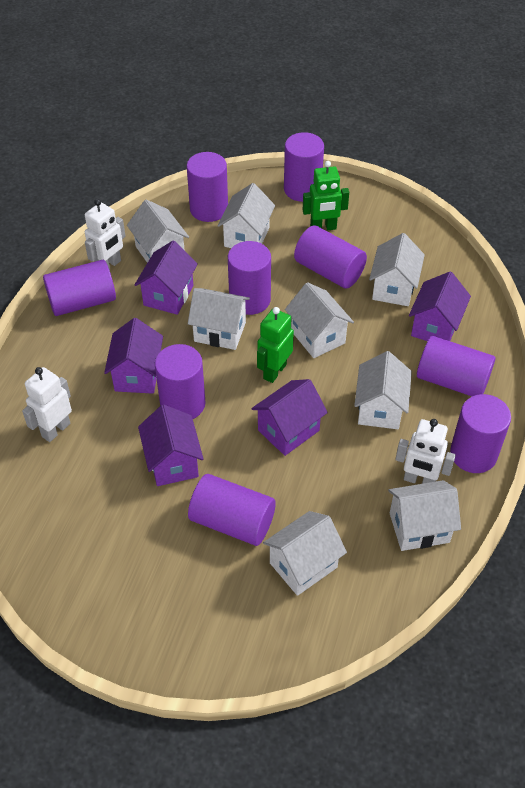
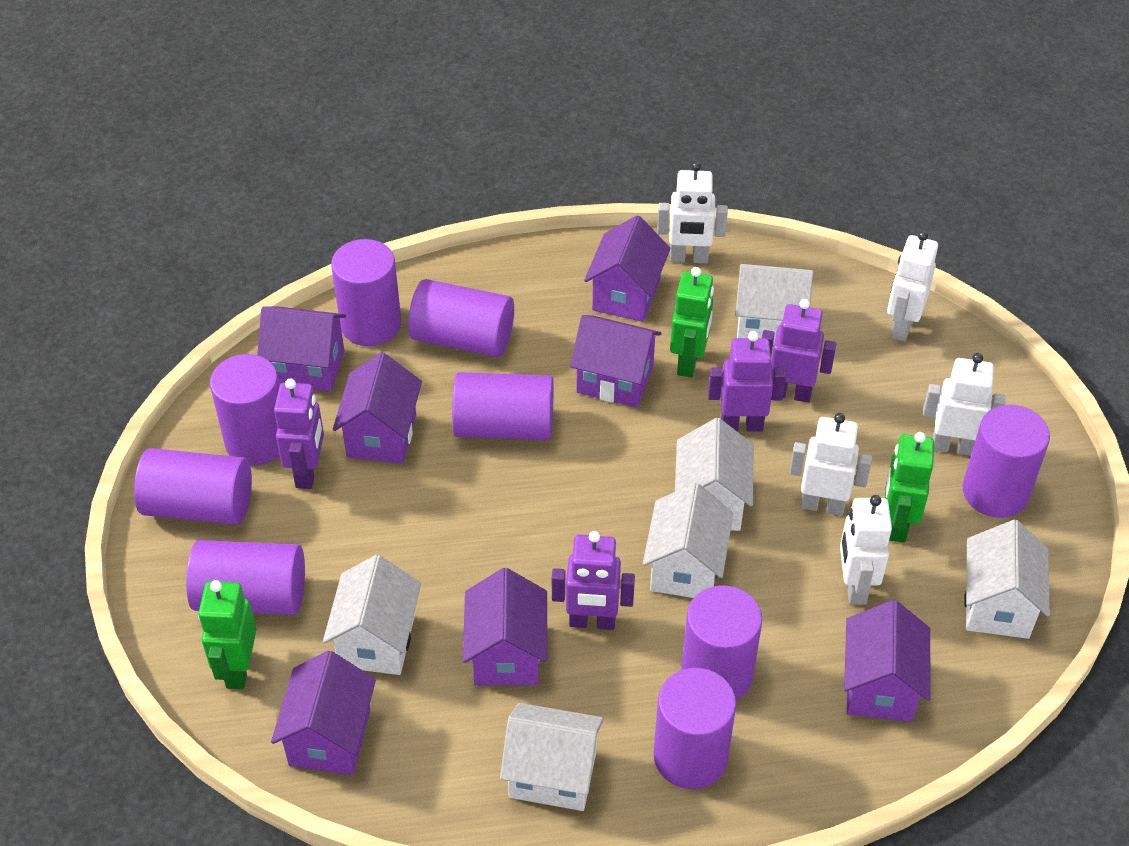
green robot: [257,307,294,383] [303,161,349,230] = 2 -> [198,580,256,689] [670,267,714,378] [885,432,934,543] = 3
purple house: [104,318,163,394] [134,241,198,315] [138,405,204,486] [251,379,328,456] [409,272,471,341] = 5 -> [257,306,346,392] [271,651,376,775] [333,352,422,464] [463,568,547,685] [570,315,662,408] [584,215,670,322] [844,600,931,722] = 7
purple robot: none = 0 -> [274,378,324,489] [552,531,635,630] [708,331,786,432] [762,299,836,403] = 4
white house: [127,199,189,263] [188,288,250,350] [217,183,275,248] [263,511,347,596] [285,282,354,358] [354,351,412,429] [369,233,425,306] [388,480,461,551] = 8 -> [323,555,421,675] [500,703,604,811] [643,483,733,598] [675,418,753,531] [735,264,813,345] [964,520,1050,639] = 6
white robot: [22,367,72,442] [85,199,126,270] [396,419,456,484] = 3 -> [657,162,728,264] [789,413,872,516] [840,495,892,605] [887,231,938,341] [923,353,1006,456] = 5

